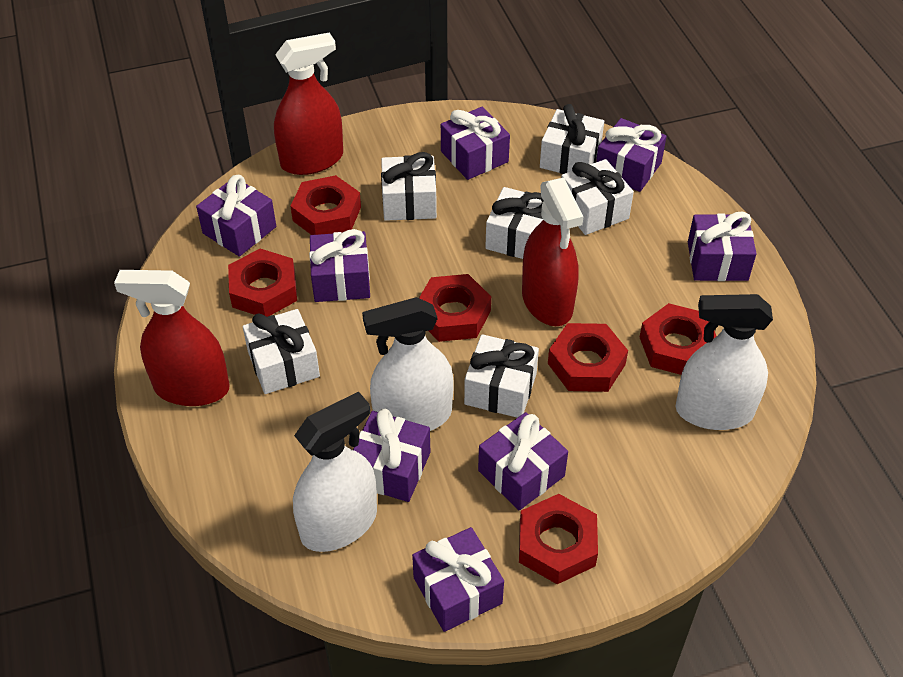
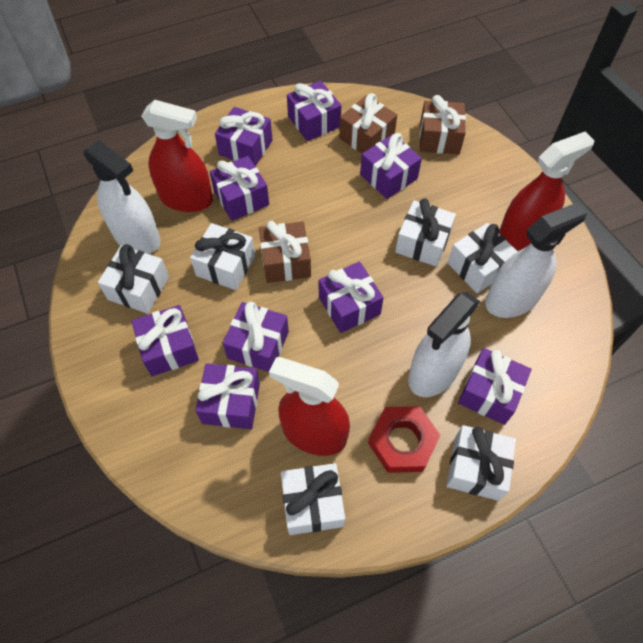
brown gift: none = 0 -> [259,221,311,283] [339,93,397,153] [419,95,466,154] = 3
purple gift: [196,175,276,257] [309,229,370,302] [353,409,430,502] [412,527,504,632] [441,107,510,180] [478,412,568,510] [596,118,667,192] [688,211,757,281] = 8 -> [131,305,199,376] [195,363,260,429] [210,156,269,221] [215,107,272,166] [223,302,289,372] [287,81,341,141] [319,261,384,333] [360,133,422,199] [458,348,531,425] = 9
red nut: [228,249,297,317] [291,175,361,235] [419,274,491,342] [519,494,598,584] [548,323,628,392] [640,303,716,375] = 6 -> [368,406,441,473] = 1

